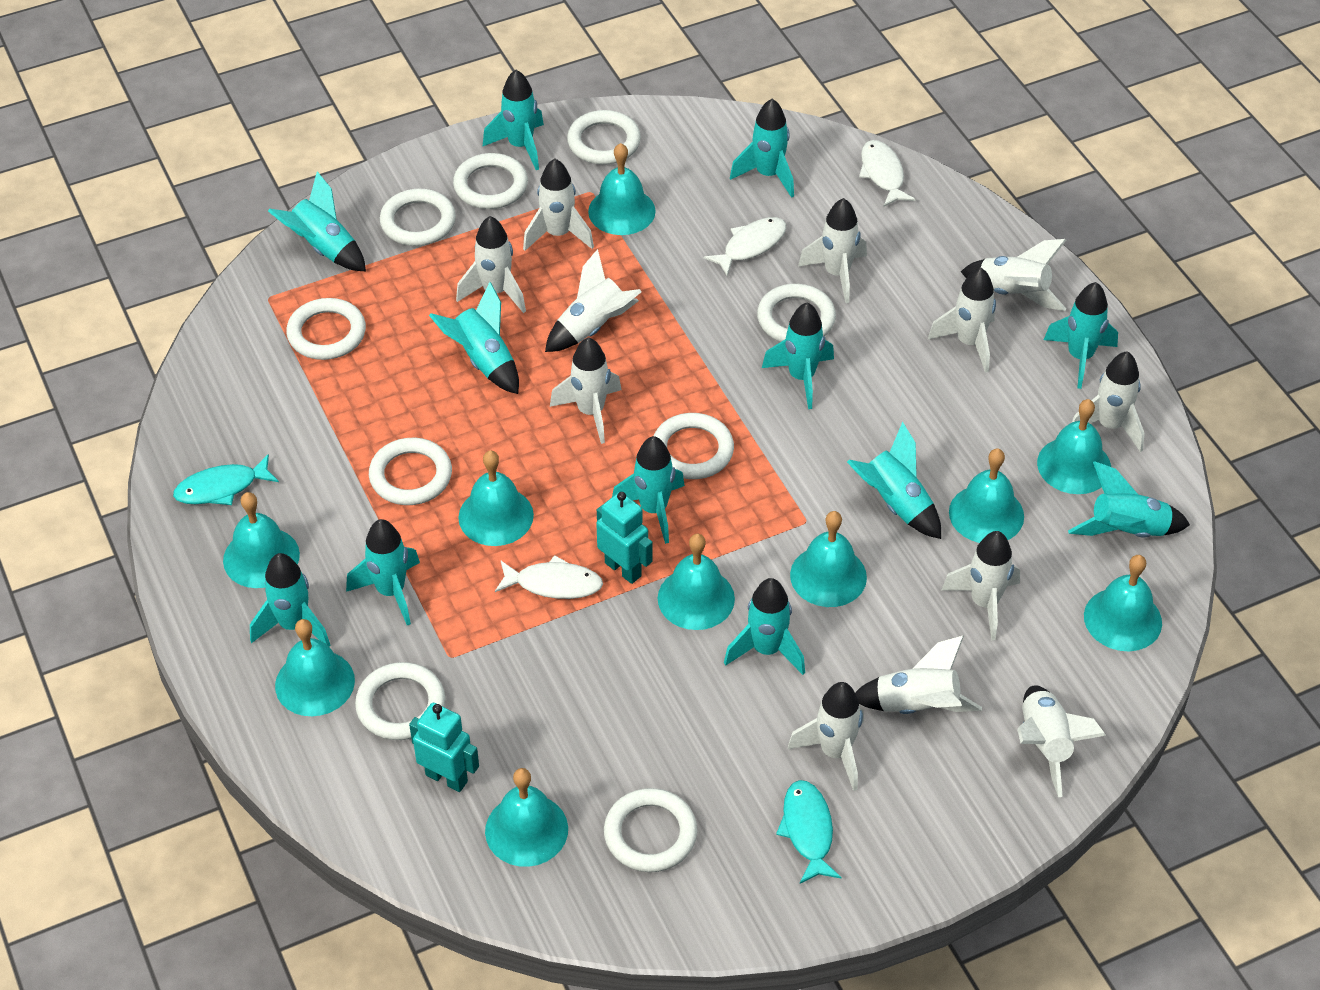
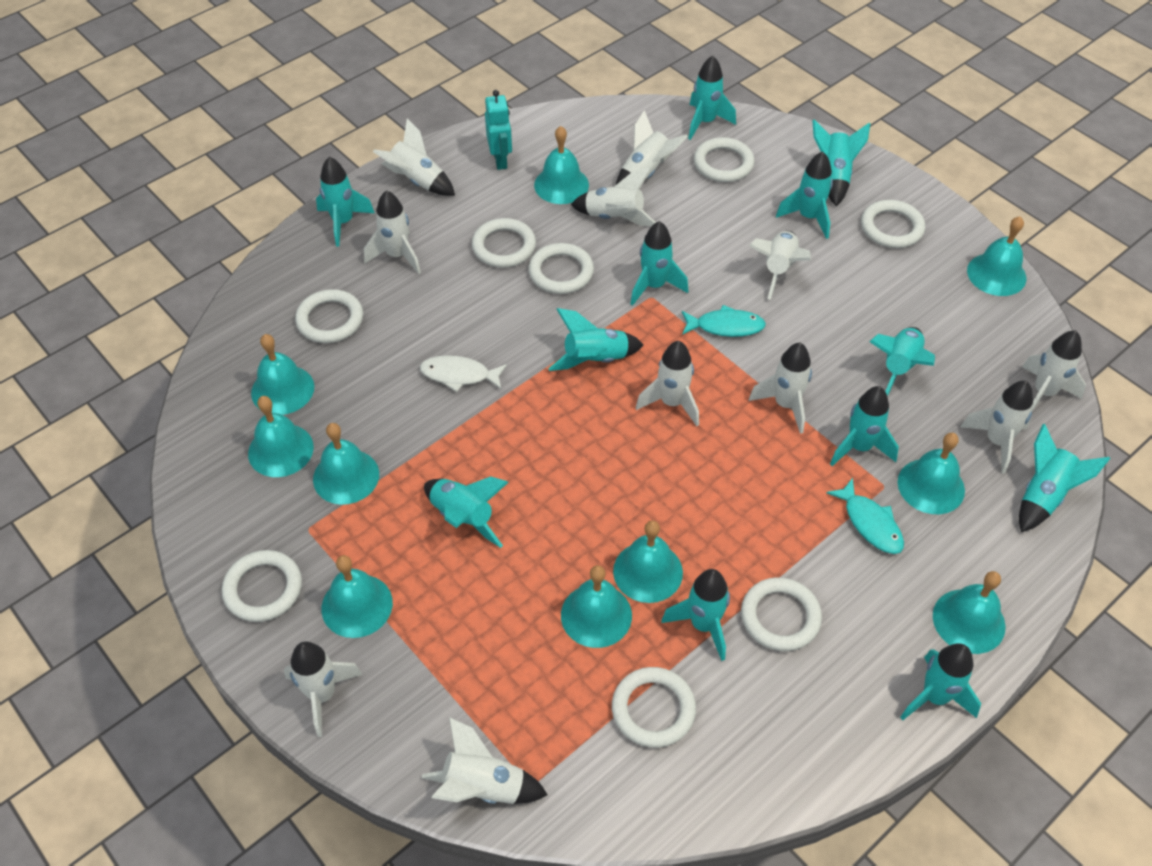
turquoise robot: [409,703,479,792] [596,492,653,584] = 2 -> [485,90,512,170] = 1
white fish: [495,555,603,599] [704,217,786,276] [859,140,916,207] = 3 -> [420,355,507,392] = 1
white ring: [286,298,366,360] [355,662,445,740] [369,438,452,505] [380,189,456,246] [453,153,528,209] [567,110,641,165] [604,788,697,872] [654,413,734,479] [757,284,836,342] = 9 -> [222,550,302,622] [295,289,363,343] [472,218,536,268] [528,243,594,294] [612,667,696,748] [694,137,755,182] [741,577,822,651] [861,200,925,248] = 8
white rocket: [456,216,526,313] [523,158,594,251] [545,249,642,352] [550,337,621,444] [788,682,864,791] [798,198,867,303] [855,636,982,714] [928,268,996,373] [941,531,1020,641] [961,239,1066,311] [1017,685,1106,797] [1072,351,1145,452] = 12 -> [284,642,363,737] [364,190,421,274] [373,118,455,196] [422,717,548,804] [571,167,656,226] [616,110,688,185] [636,341,699,426] [749,231,811,300] [749,343,812,434] [961,381,1033,474] [1022,330,1086,411] = 11

